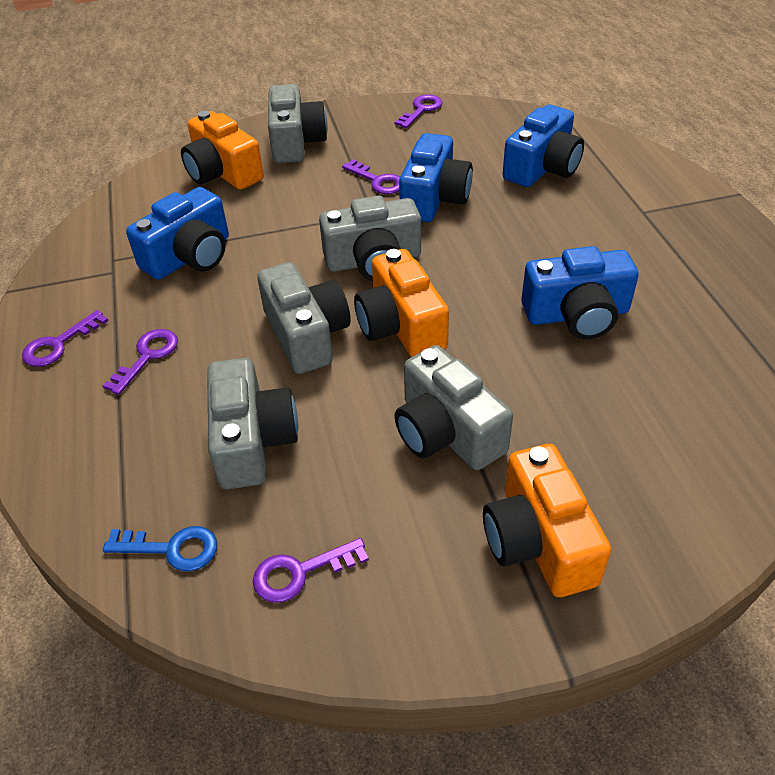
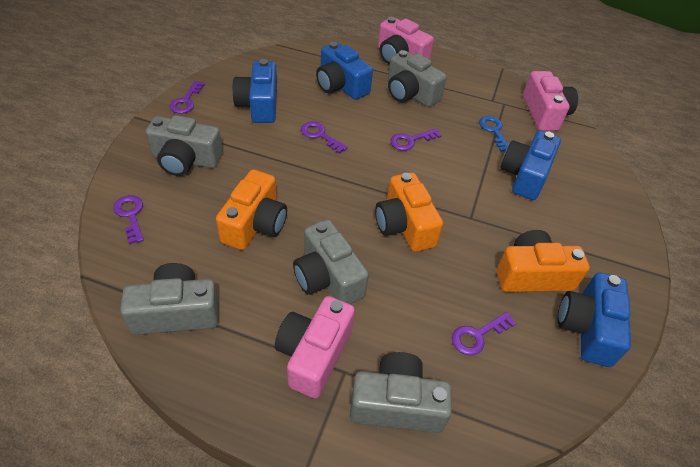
pink camera: none = 0 -> [275,296,355,399] [378,17,434,65] [523,71,578,131] = 3

